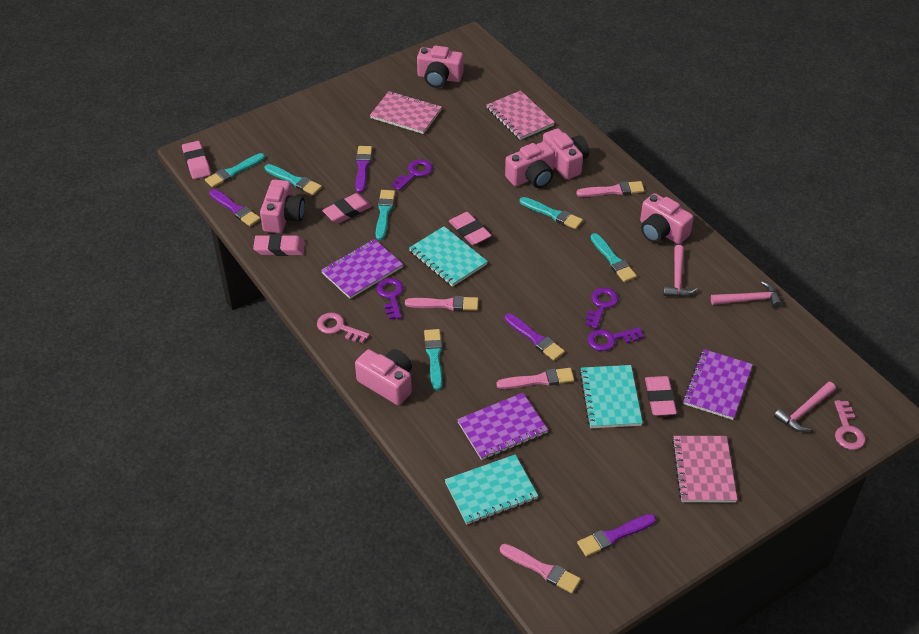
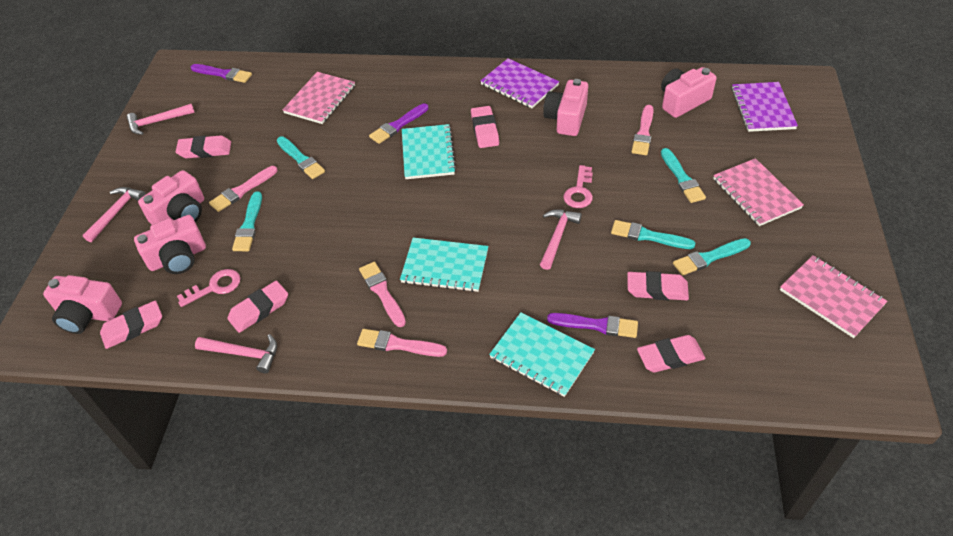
pink camera: [260,180,305,233] [355,349,412,405] [417,46,464,88] [505,141,555,188] [543,128,589,179] [640,193,694,244] = 6 -> [43,275,122,334] [134,215,206,274] [138,170,204,225] [543,79,588,136] [661,67,717,118] = 5
pink eraser: [182,141,211,179] [253,234,305,256] [322,193,372,223] [449,212,492,245] [645,376,677,416] = 5 -> [100,301,162,349] [175,135,231,158] [227,281,288,333] [471,106,499,148] [627,271,689,300] [637,335,705,372] = 6
pink hammer: [663,245,697,297] [711,281,782,308] [774,382,836,432] = 3 -> [83,187,146,242] [127,104,195,135] [195,334,277,373] [540,209,582,270] = 4
purple brush: [209,189,261,226] [356,146,372,193] [505,313,565,361] [577,514,656,557] = 4 -> [191,64,252,83] [369,103,428,144] [547,313,638,338] = 3
purple key: [376,278,403,320] [391,159,433,191] [585,287,618,329] [587,327,644,351] = 4 -> none = 0
purple notebook: [321,239,403,299] [457,393,548,460] [683,349,753,420] = 3 -> [480,58,559,108] [731,82,798,132] = 2
turquoise brush: [205,153,265,188] [265,164,322,195] [376,190,395,240] [424,329,442,390] [520,197,583,229] [590,233,637,282] = 6 -> [232,192,262,251] [277,136,325,179] [611,220,695,249] [661,148,706,203] [673,238,751,276] = 5

